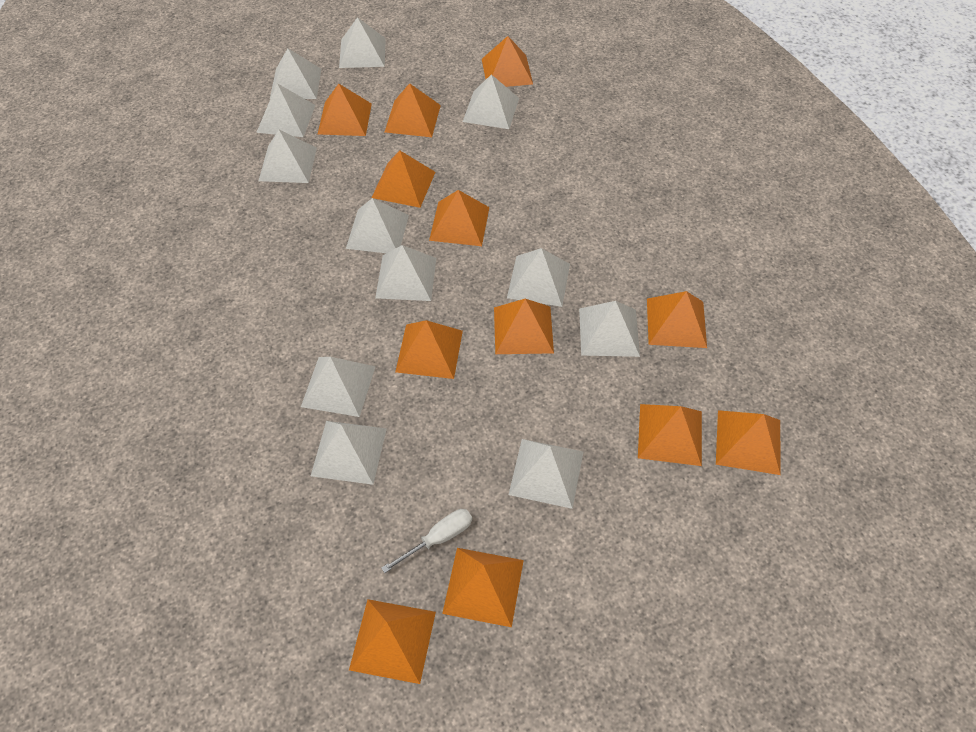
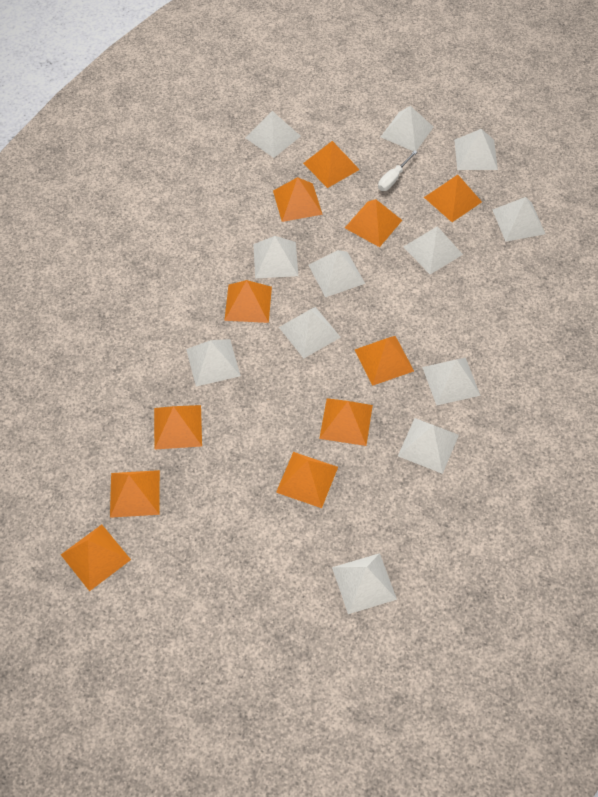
orange pyramid: [318,84,372,136] [349,599,436,684] [371,151,435,208] [385,83,441,137] [395,320,463,379] [429,190,489,246] [442,548,524,627] [482,36,533,87] [494,299,554,354] [638,404,702,466] [647,291,707,348] [716,410,781,475] = 12 -> [61,524,131,591] [110,470,160,518] [154,405,202,450] [224,280,272,323] [273,177,323,222] [276,452,338,508] [303,141,360,188] [319,398,373,446] [345,199,402,247] [355,336,414,386] [424,175,482,222] = 11

